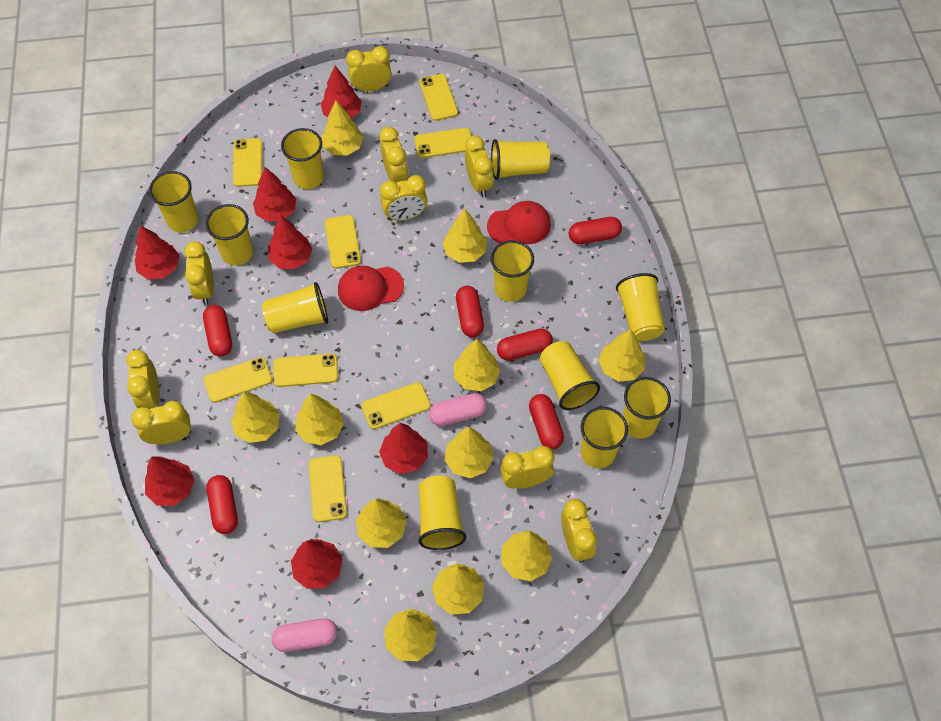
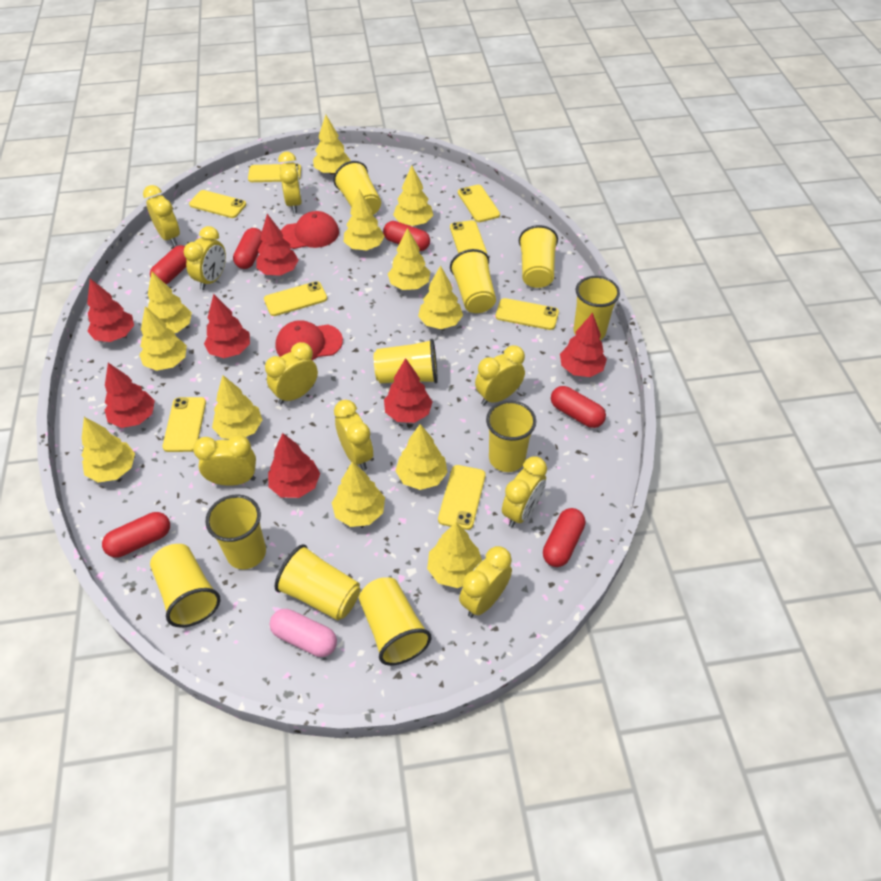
pink capsule: [272,618,338,652] [429,393,487,426] = 2 -> [269,609,337,657] = 1
yellow cup: [149,171,198,232] [205,204,253,266] [262,282,328,333] [281,128,324,189] [418,475,466,550] [491,139,550,180] [491,240,534,302] [540,341,600,410] [580,407,628,468] [616,273,665,341] [623,377,671,439] = 11 -> [150,544,220,628] [205,494,266,569] [274,544,360,620] [333,161,381,215] [359,577,432,666] [374,339,438,383] [450,249,496,313] [486,401,536,472] [519,225,558,288] [573,276,620,340] = 10
yellow tree: [231,391,280,443] [295,393,344,445] [322,101,363,156] [356,498,407,548] [384,609,437,661] [432,563,484,615] [443,209,487,263] [445,427,494,478] [454,339,500,391] [502,531,552,581] [599,329,645,382] = 11 -> [81,417,135,482] [139,306,187,371] [148,272,192,333] [212,375,262,439] [313,115,351,174] [332,461,385,527] [344,189,385,250] [388,228,430,290] [393,165,433,226] [395,424,447,490] [418,265,463,329] [427,522,482,588] = 12

